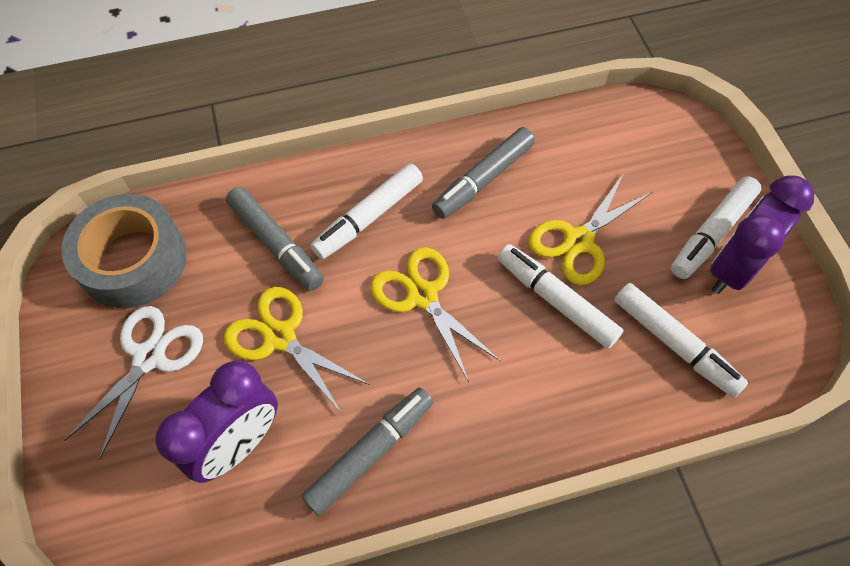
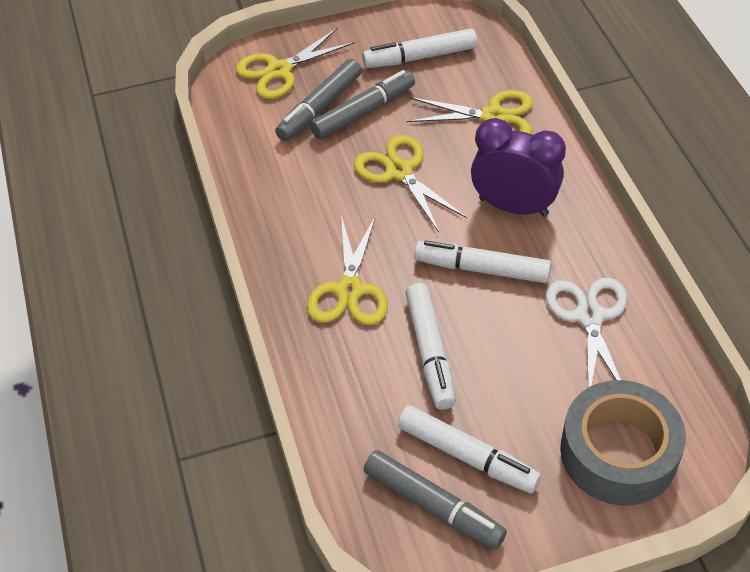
purple clock: [155,361,278,483] [710,175,814,294] = 2 -> [471,118,566,217] = 1
yellow scissors: [224,287,370,415] [371,247,500,382] [529,173,653,285] = 3 -> [236,27,355,99] [307,216,388,325] [354,135,467,232] [407,90,533,134] = 4

